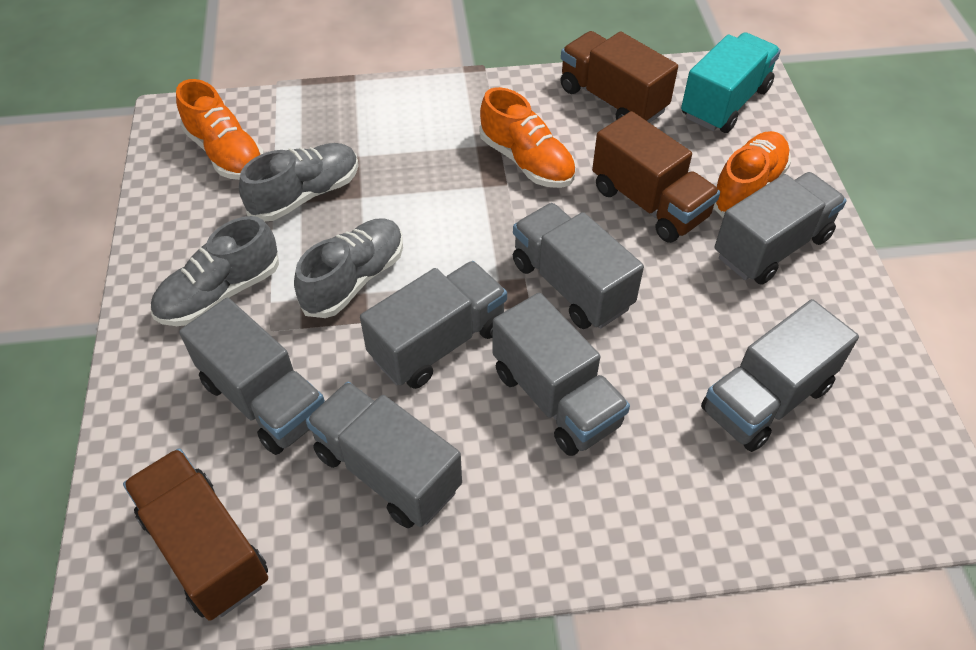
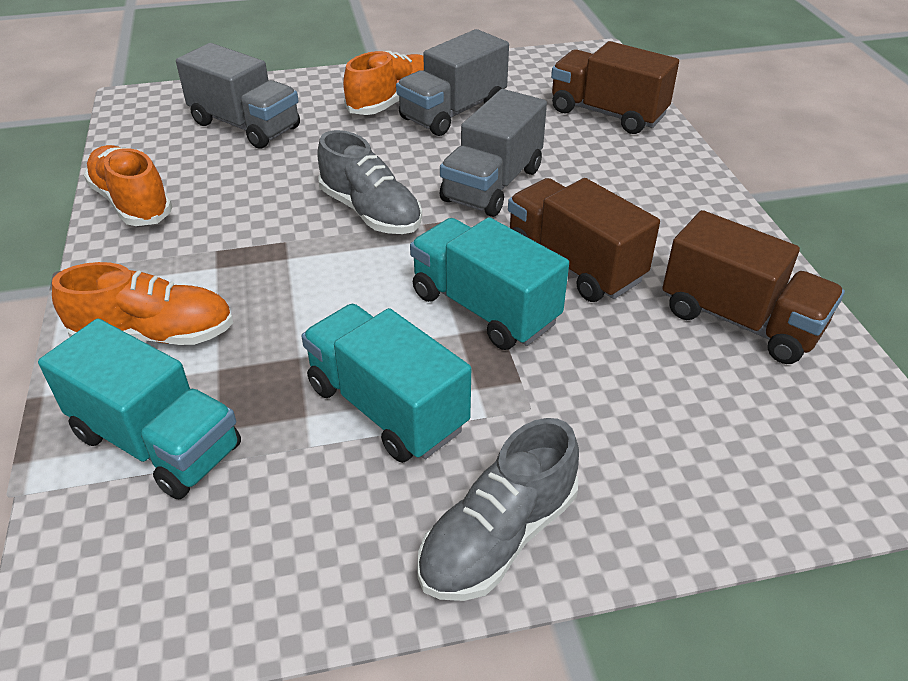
grey shoe: [151,216,279,326] [239,143,359,221] [294,218,403,318] = 3 -> [317,130,422,234] [417,418,579,601] = 2
grey truck: [179,298,325,455] [306,382,462,528] [360,261,507,389] [492,293,630,456] [513,203,644,329] [701,299,859,452] [715,172,847,285] = 7 -> [176,43,300,149] [396,29,509,136] [440,89,547,217] = 3
turquoise truck: [681,32,781,133] = 1 -> [38,319,241,499] [301,304,471,463] [410,217,569,350] = 3

